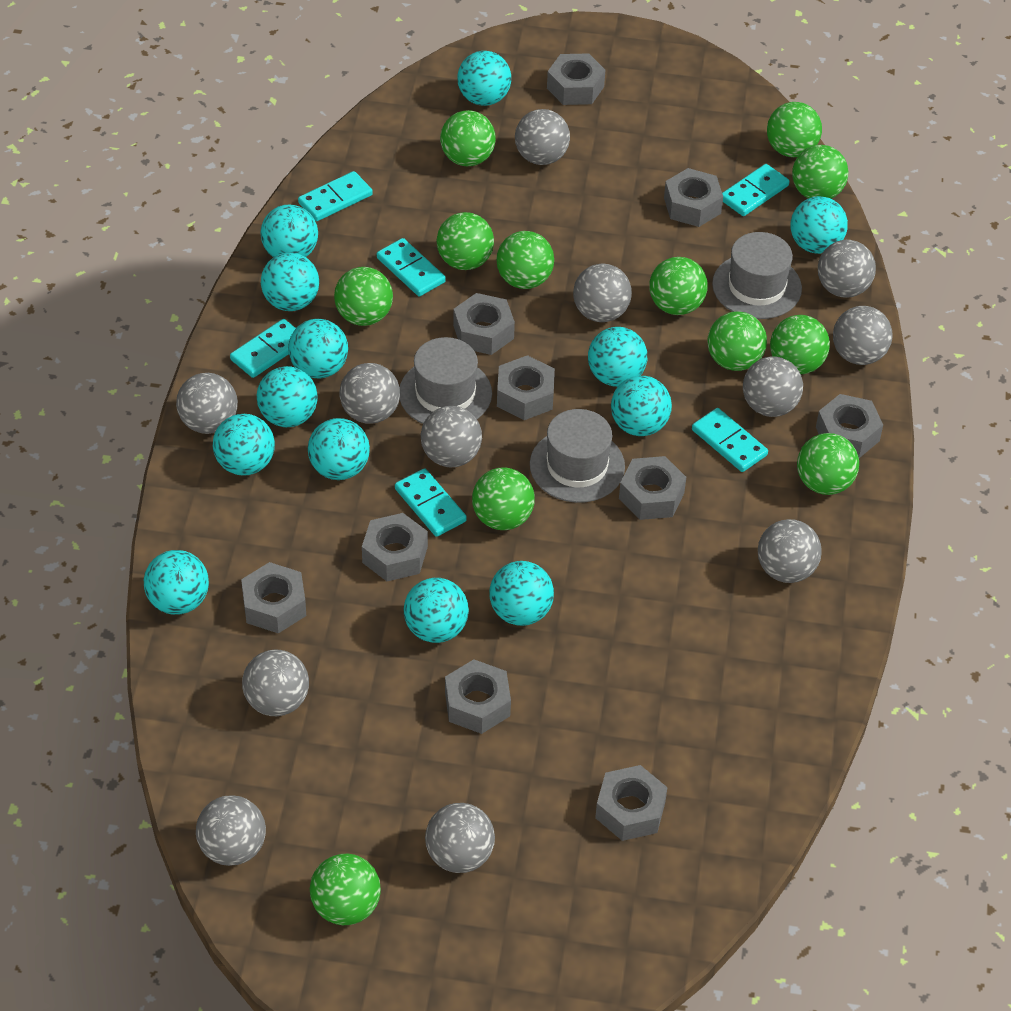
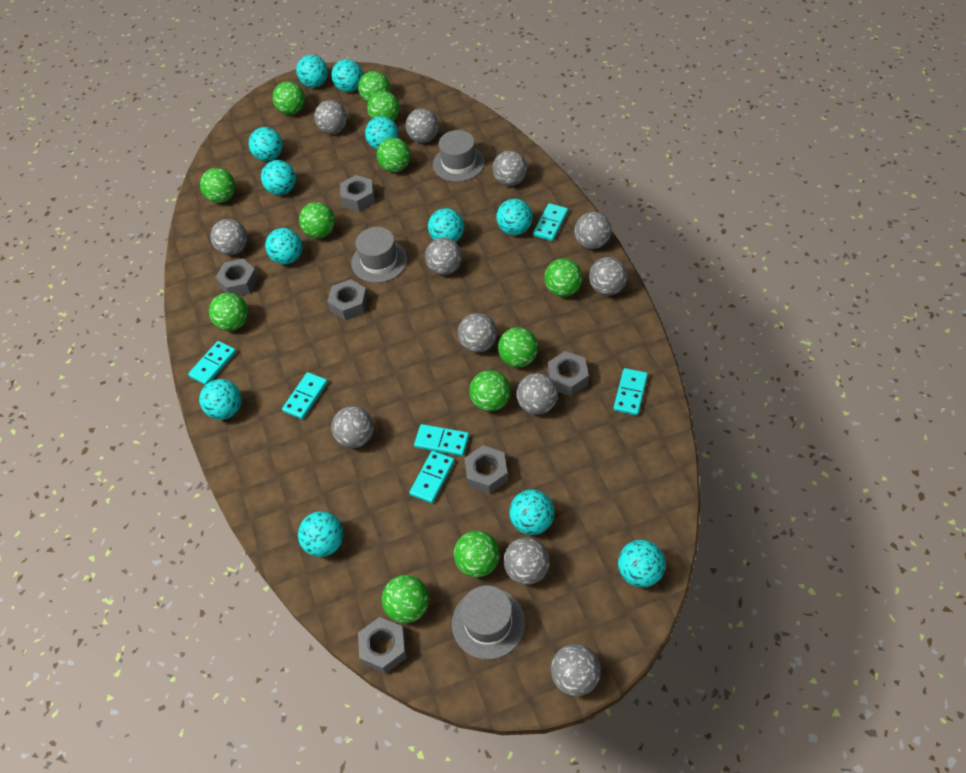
grey nut: [241,562,306,633] [362,513,428,581] [445,659,511,734] [453,293,515,355] [497,355,555,420] [547,53,605,105] [595,765,667,841] [619,456,686,520] [664,168,723,227] [816,394,883,458] = 10 -> [215,259,259,296] [327,279,368,321] [340,175,375,212] [358,617,407,674] [464,445,508,494] [548,351,589,396] = 6
turquoise ball: [144,550,209,615] [213,414,275,476] [257,366,318,427] [261,204,318,257] [261,252,319,311] [288,319,348,378] [308,418,370,480] [403,578,469,643] [457,51,511,106] [489,561,554,626] [588,327,647,387] [611,376,672,436] [791,196,848,254] = 13 -> [199,379,242,420] [249,127,283,161] [261,160,296,195] [265,228,302,265] [296,55,328,88] [298,511,344,557] [331,59,363,92] [365,116,399,150] [428,208,464,242] [496,199,533,235] [509,490,554,535] [618,540,666,587] = 12

